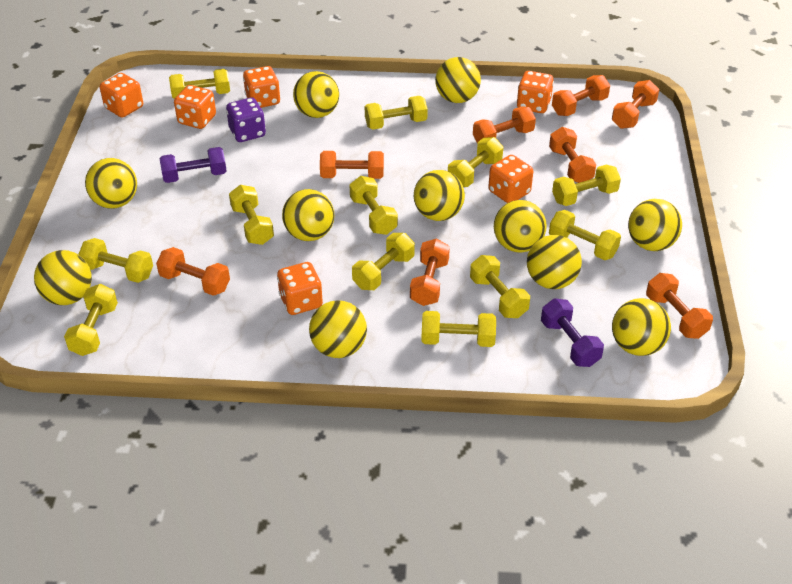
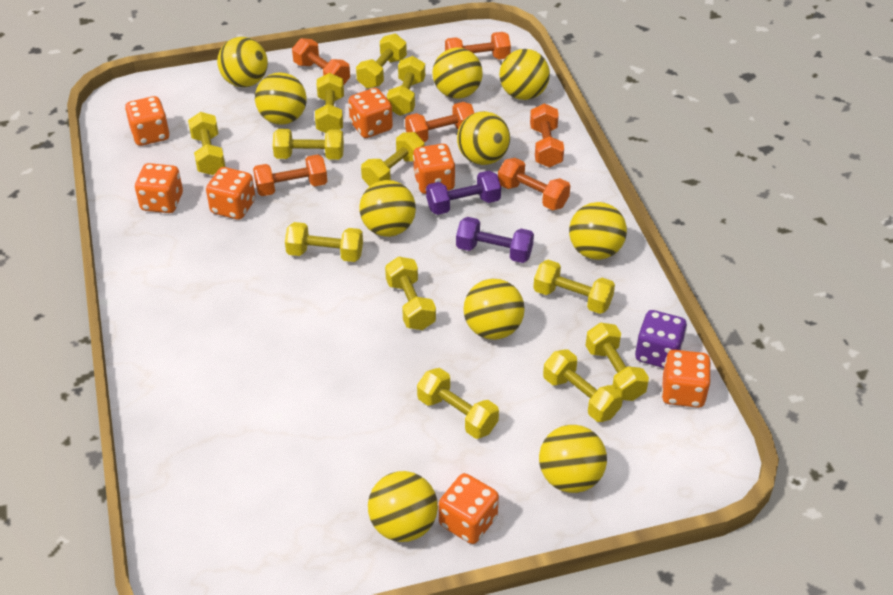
orange dice: [100,73,143,117] [174,85,216,129] [243,66,280,108] [277,262,323,315] [488,155,533,203] [517,71,554,113] = 6 -> [125,96,170,146] [135,163,183,213] [206,167,256,220] [348,88,393,138] [413,144,455,194] [439,473,499,544] [662,350,711,408] = 7
orange dumbbell: [156,247,230,296] [320,151,384,179] [410,239,450,306] [473,106,536,144] [549,127,596,183] [552,75,610,116] [612,80,659,129] [646,273,713,339] = 8 -> [253,155,327,196] [292,38,350,84] [405,102,474,142] [445,32,511,59] [498,158,570,210] [530,103,564,168] = 6
yellow ball: [34,250,92,305] [85,158,137,209] [282,189,334,241] [293,71,339,118] [309,300,367,358] [414,170,465,221] [435,57,481,103] [494,200,547,252] [527,235,582,289] [612,298,671,356] [628,199,682,251] = 11 -> [217,37,268,87] [255,73,307,125] [359,180,416,237] [368,471,438,542] [432,47,483,99] [457,111,510,165] [464,279,525,340] [499,49,550,100] [539,425,607,493] [569,202,627,260] = 10

